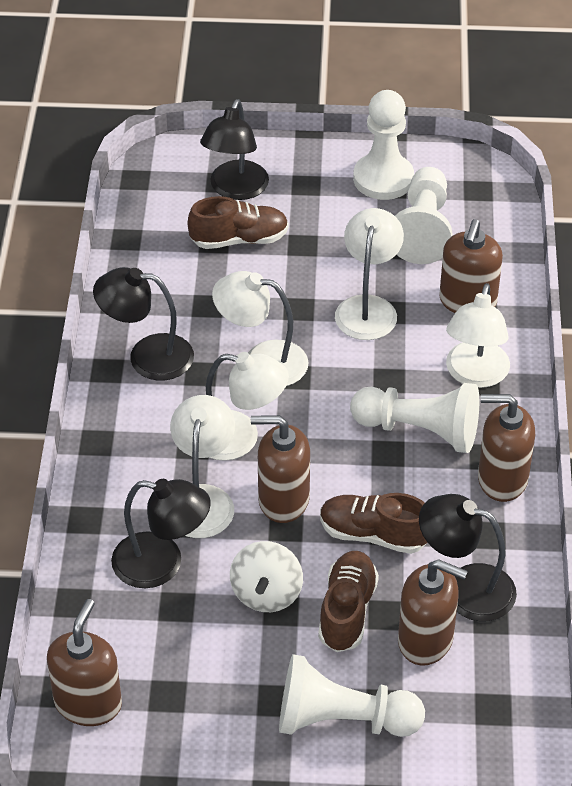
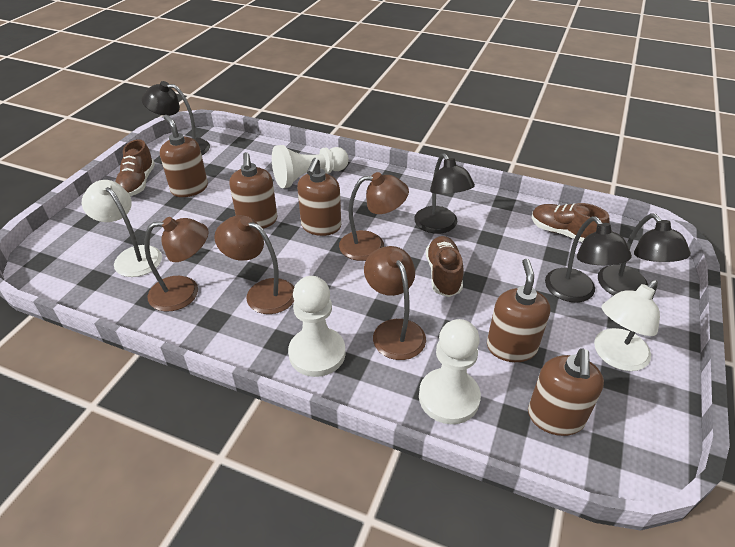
brown lamp: none = 0 -> [145,217,209,312] [214,215,294,314] [339,172,409,261] [364,246,426,360] = 4
white lamp: [170,395,235,538] [206,352,289,461] [212,271,309,386] [335,208,404,340] [446,283,510,388] = 5 -> [82,180,162,277] [594,280,660,371] = 2
white pawn: [279,654,425,737] [350,383,479,453] [353,90,414,200] [395,167,452,264] = 4 -> [272,145,349,188] [288,276,346,377] [419,319,481,424] = 3
white spinning top: [230,541,303,612] = 1 -> none = 0

